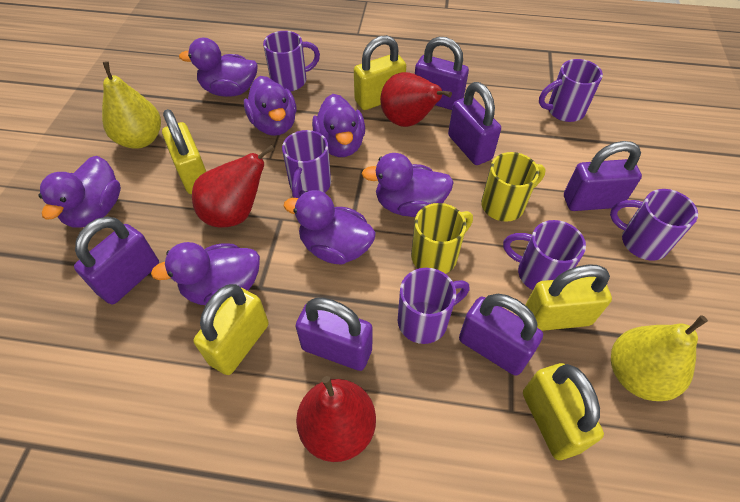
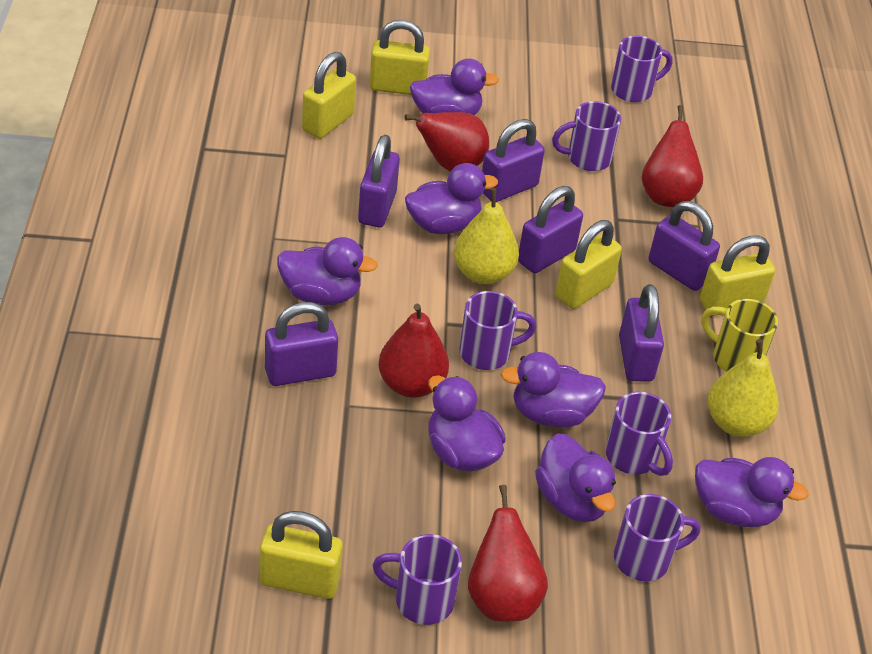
red pear: [192,145,275,227] [296,376,376,462] [380,72,452,127] = 3 -> [379,304,449,398] [404,112,489,171] [468,485,548,622] [642,105,703,207] = 4
yellow mug: [411,203,473,274] [481,152,545,222] = 2 -> [701,299,778,372] = 1

